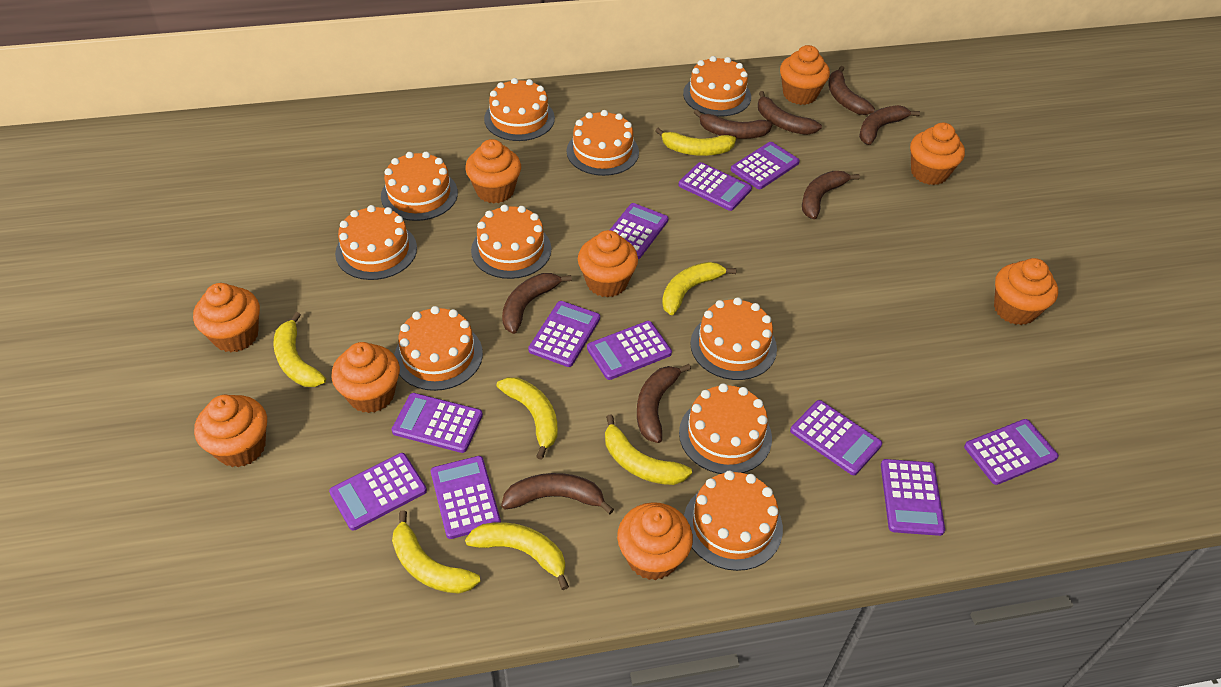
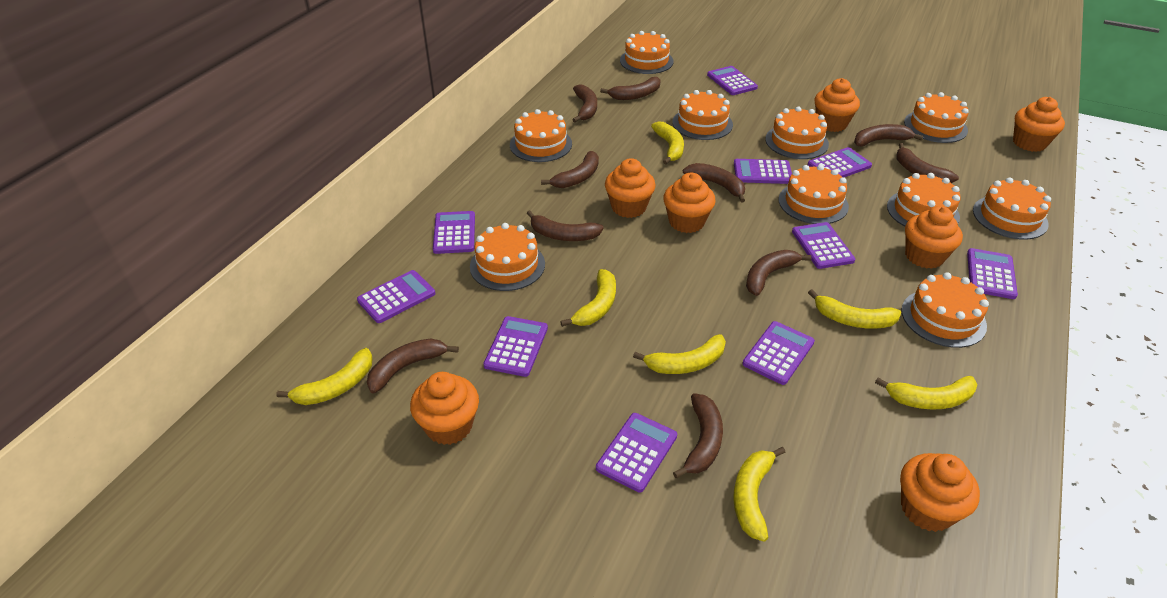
brown banana: [501,473,614,514] [502,273,572,334] [637,364,691,443] [694,109,773,139] [758,91,822,135] [802,171,860,219] [828,66,875,115] [859,105,920,145] = 8 -> [367,339,459,394] [527,211,604,241] [541,151,599,188] [572,84,597,122] [600,77,661,100] [673,393,723,478] [683,163,745,202] [746,250,812,296] [854,124,923,147] [896,143,959,183] = 10
orange cupcake: [193,283,260,352] [194,395,267,467] [331,342,400,413] [465,139,521,204] [578,230,638,298] [617,502,693,580] [780,45,830,105] [910,123,965,185] [994,258,1058,325] = 9 -> [410,372,479,445] [605,158,656,218] [663,173,716,233] [815,78,860,132] [900,453,980,532] [905,206,963,269] [1013,97,1065,152] = 7
purple calculator: [329,453,427,531] [391,393,483,453] [431,456,501,539] [528,301,600,367] [587,321,672,380] [610,203,668,259] [678,162,752,211] [731,142,800,189] [790,400,882,475] [881,459,945,536] [964,419,1059,485] = 11 -> [357,270,435,323] [433,211,475,254] [483,316,548,377] [596,413,677,492] [707,66,758,95] [734,159,792,184] [742,321,815,385] [792,222,855,269] [808,147,872,177] [967,248,1018,299] = 10

